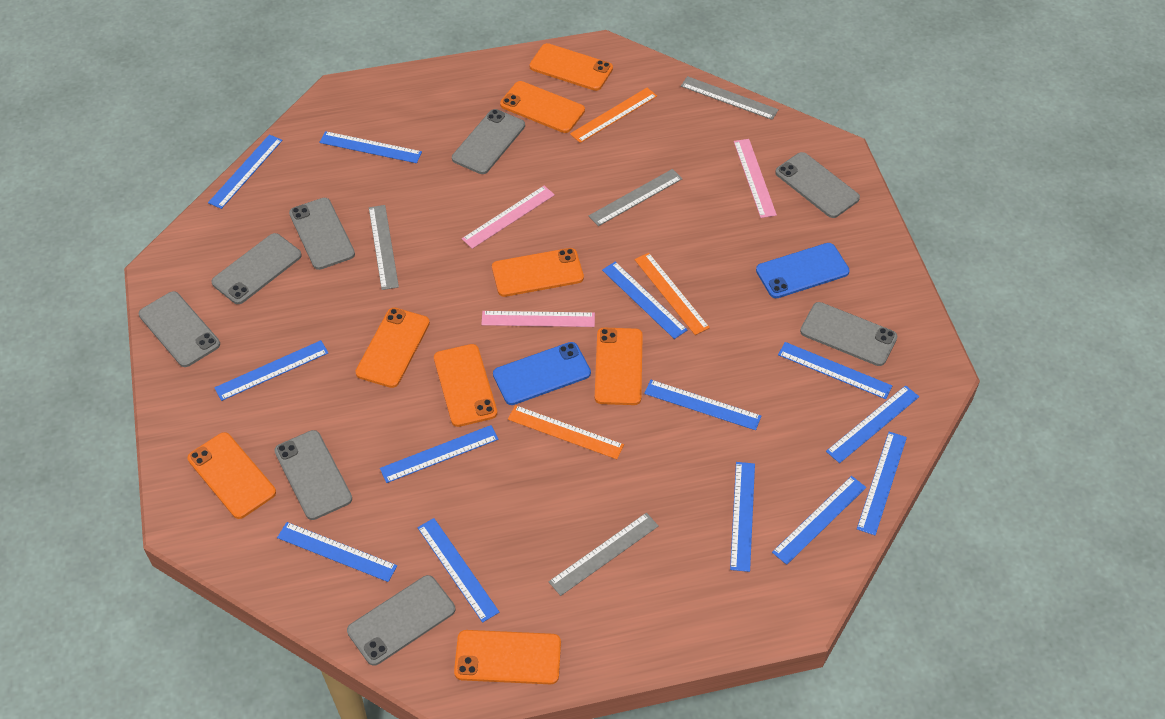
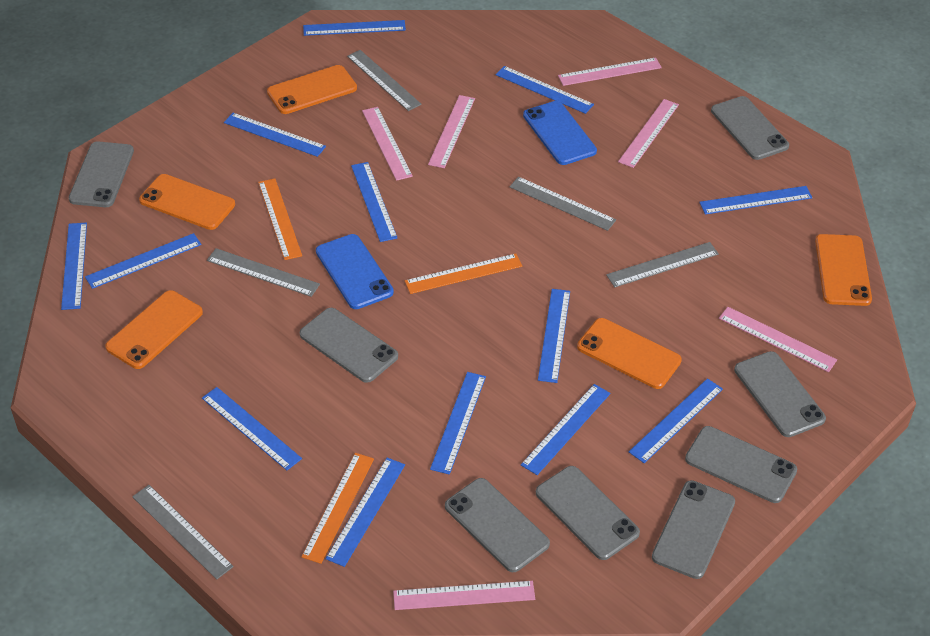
grey ruler: [369,205,399,290] [549,513,659,596] [589,169,682,226] [681,76,779,120] = 4 -> [132,485,234,580] [207,248,320,297] [347,50,422,111] [510,177,616,231] [606,242,719,287] = 5
orange phone: [188,432,276,519] [355,308,430,388] [434,344,497,427] [454,630,561,684] [492,248,584,297] [500,81,585,133] [530,43,613,91] [595,328,643,405] = 8 -> [105,290,203,369] [139,174,235,230] [267,65,357,114] [577,318,682,389] [815,234,872,306] = 5
pink ruler: [462,186,555,249] [481,311,595,327] [734,139,777,218] = 3 -> [362,107,413,181] [393,581,535,610] [428,95,475,168] [558,58,662,86] [618,99,679,168] [719,307,837,372] = 6

